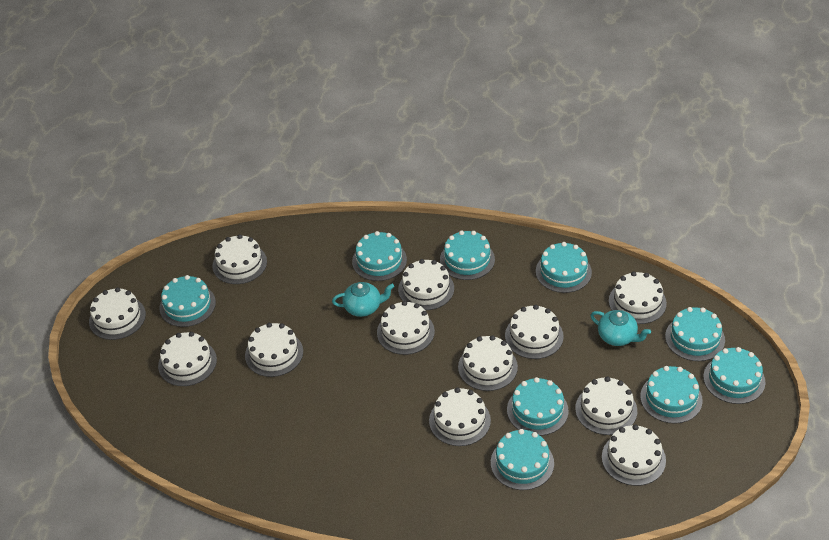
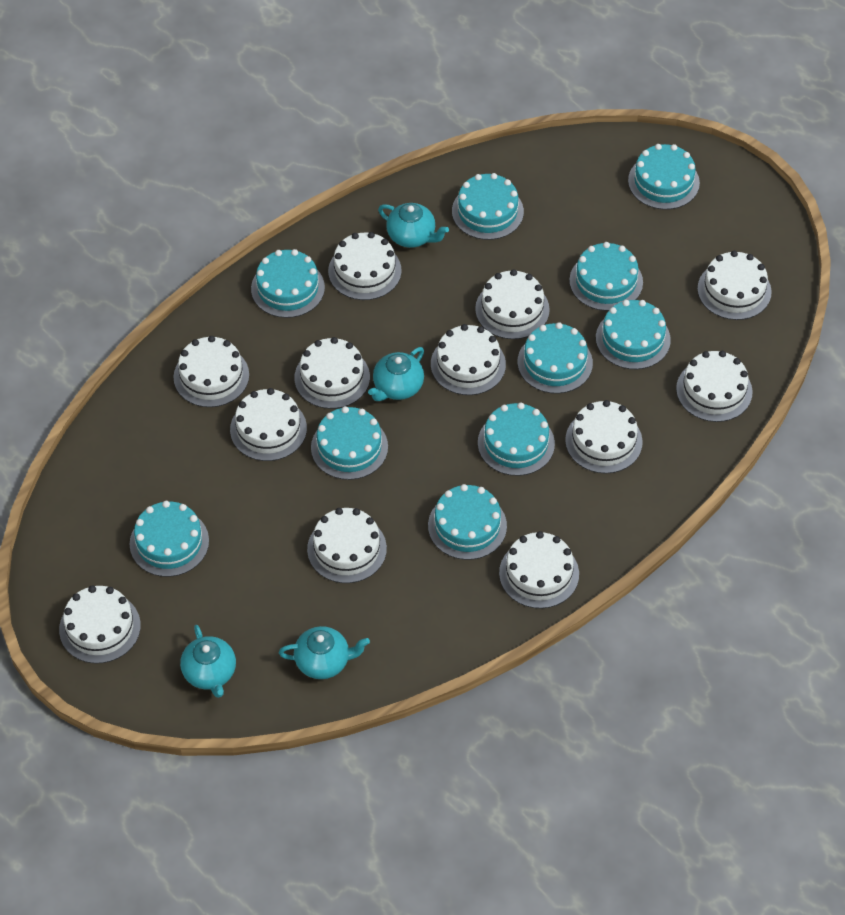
turquoise cake: [159,275,216,327] [352,231,407,281] [440,231,495,280] [491,429,554,490] [507,377,569,436] [536,242,592,293] [640,366,703,424] [665,307,725,361] [703,347,765,404] = 9 -> [130,501,209,577] [251,249,325,318] [311,406,388,480] [428,484,507,560] [452,173,524,240] [478,403,555,476] [518,322,593,394] [569,242,643,311] [596,300,671,369] [628,144,700,210] = 10
turquoise teapot: [332,282,394,317] [590,310,651,346] = 2 -> [180,625,236,698] [279,626,370,679] [368,347,424,401] [378,203,449,248] = 4

